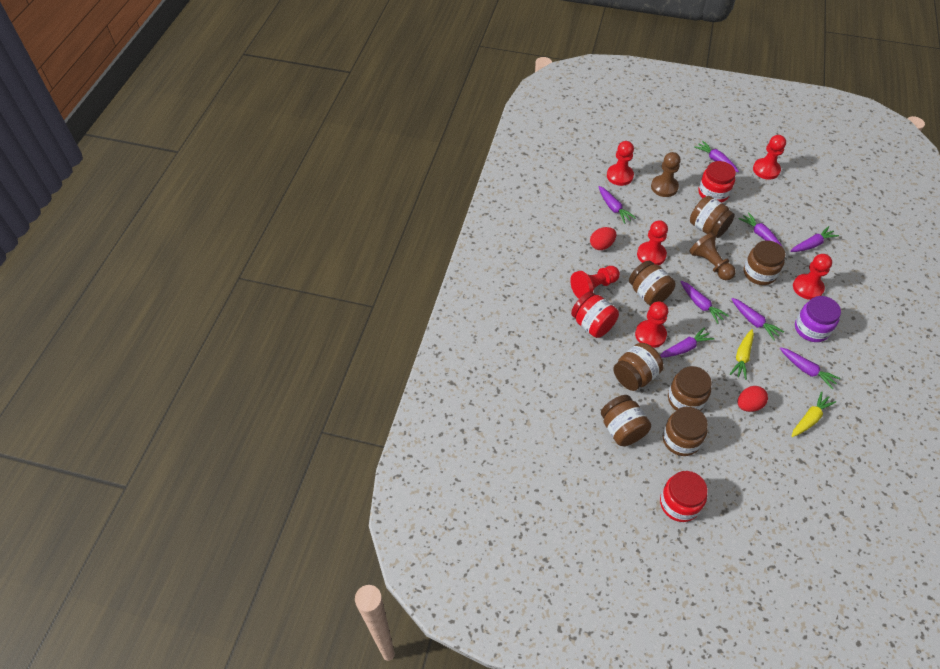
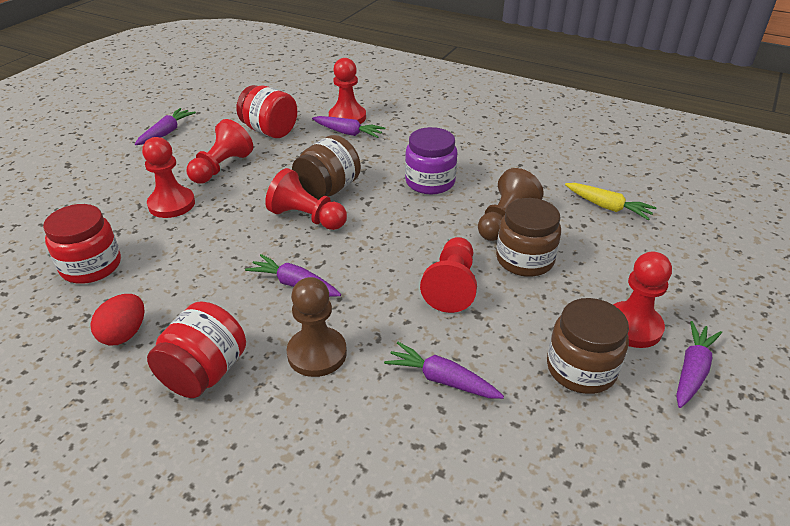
brown jar: [601,395,651,446] [613,343,664,391] [629,261,675,306] [663,407,708,456] [668,366,712,411] [690,196,735,238] [744,240,786,285] = 7 -> [292,135,361,200] [496,198,561,277] [547,298,629,394] = 3
purple carrot: [598,186,636,224] [660,327,714,358] [680,281,729,324] [694,141,739,172] [731,298,784,340] [738,212,782,246] [780,347,840,389] [790,226,839,252] = 8 -> [135,108,196,145] [245,254,341,297] [312,116,385,138] [384,342,504,399] [676,321,722,408] = 5
red egg: [590,227,616,250] [738,386,768,412] = 2 -> [90,294,145,345] = 1
yellow carrot: [730,329,754,380] [791,391,836,437] = 2 -> [565,183,656,220] = 1

